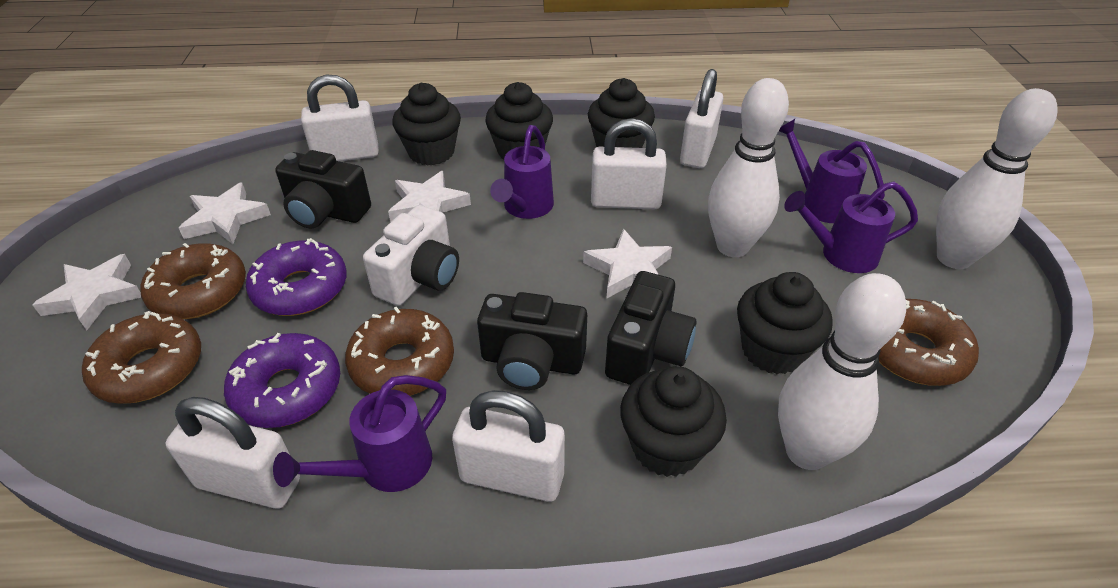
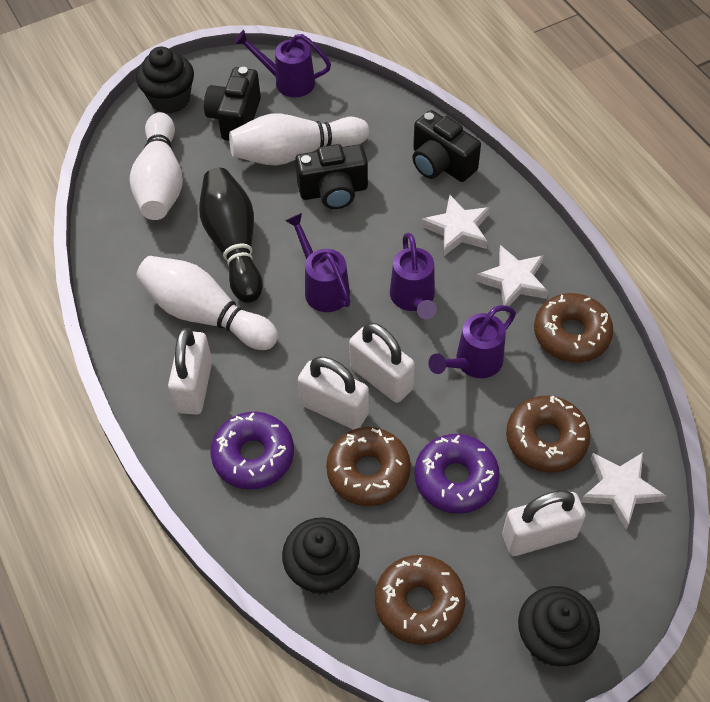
black bowling pin: none = 0 -> [199,168,263,303] = 1
black cupcake: [392,83,461,165] [485,82,553,159] [588,78,655,148] [620,366,727,477] [737,272,833,374] = 5 -> [136,47,194,114] [282,517,360,595] [518,586,600,666] = 3
white camera: [363,205,459,306] = 1 -> none = 0
white padlock: [166,397,300,509] [301,74,379,162] [452,390,565,502] [591,118,667,209] [680,69,723,168] = 5 -> [168,328,212,415] [298,357,369,430] [349,323,415,403] [502,490,586,556] = 4
white star: [32,254,141,330] [179,182,271,244] [388,171,471,222] [583,229,672,298] = 4 -> [421,195,490,256] [476,245,548,306] [581,453,666,529] = 3

